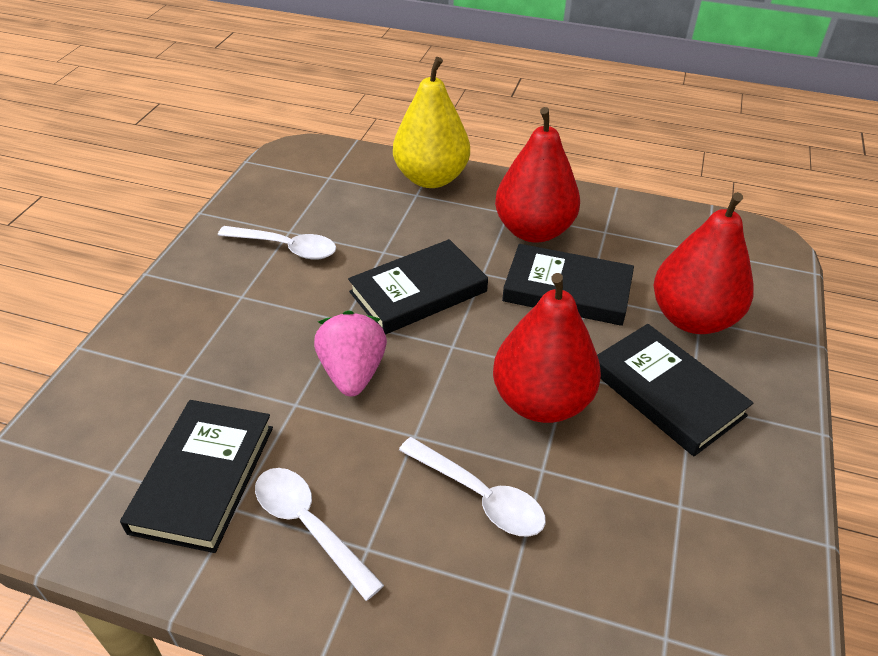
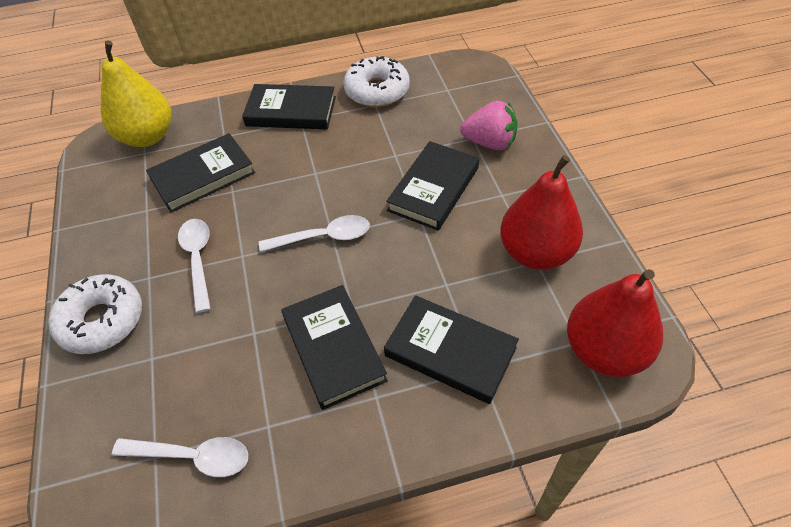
black book: [120,400,273,553] [348,239,488,335] [502,244,634,326] [597,324,754,456] = 4 -> [146,133,255,212] [242,84,336,130] [281,285,388,410] [384,295,519,404] [386,141,479,231] = 5
red pear: [493,273,601,423] [495,107,580,243] [653,192,754,334] = 3 -> [500,155,583,270] [567,269,663,377] = 2
white donut: none = 0 -> [48,274,142,354] [343,56,410,107] = 2

